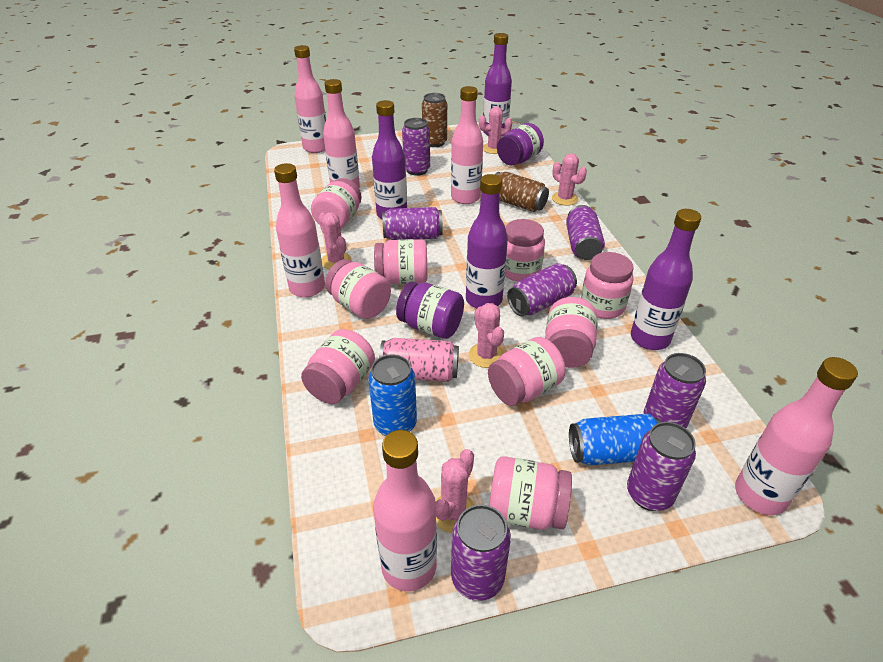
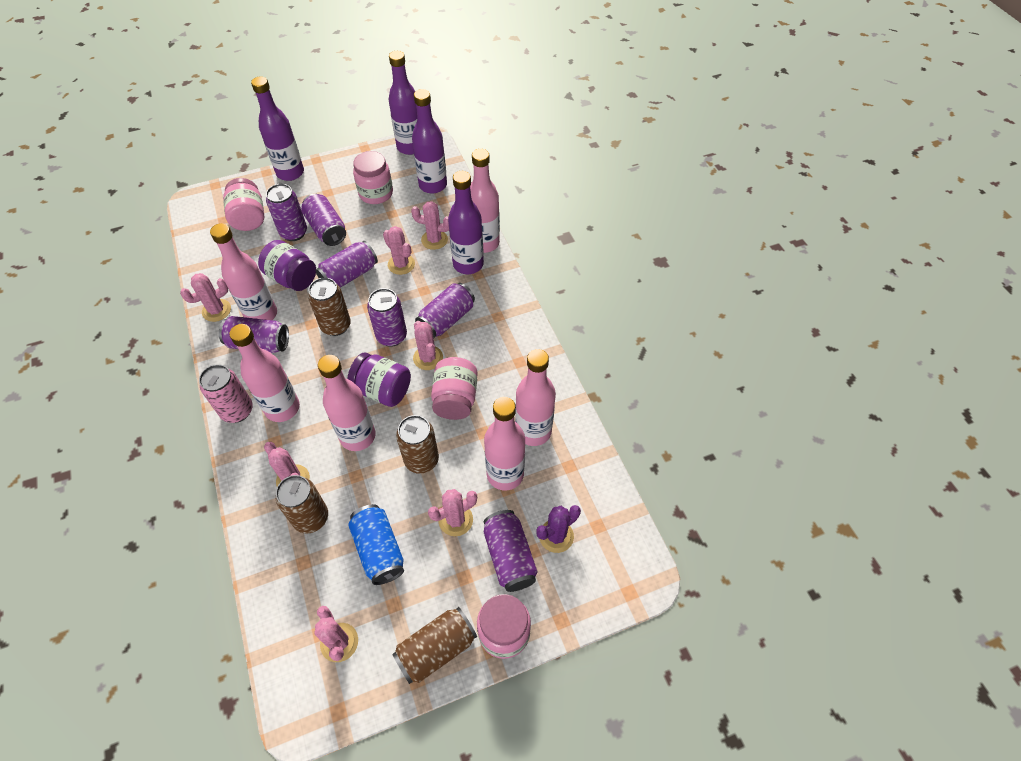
blue can: [368,355,417,436] [569,414,661,466] = 2 -> [348,504,404,585] = 1
brown can: [422,93,447,147] [495,172,549,212] = 2 -> [276,475,328,534] [308,278,351,336] [392,607,477,684] [396,415,439,474] = 4
pink cactus: [318,212,351,269] [435,449,475,533] [469,303,504,368] [479,107,512,154] [552,153,587,206] = 5 -> [180,273,231,322] [264,442,310,486] [314,606,358,662] [383,226,415,275] [411,201,449,250] [413,321,443,370] [428,489,477,536] = 7
pink jar: [301,329,375,404] [311,178,362,229] [325,259,391,319] [374,239,428,284] [488,337,565,406] [489,456,572,530] [505,219,545,281] [545,297,598,368] [581,252,634,319] = 9 -> [223,178,264,231] [353,151,393,204] [431,357,478,420] [477,594,531,659] = 4
purple cactus: none = 0 -> [537,505,581,553] = 1

